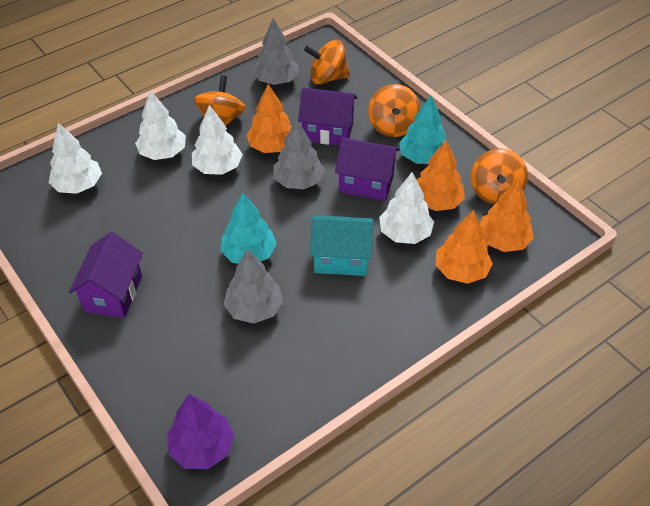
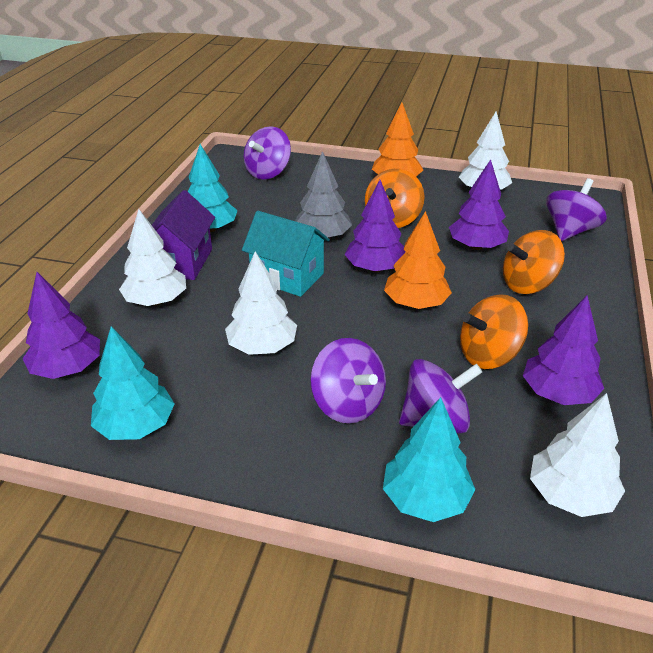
grey tree: [223,249,283,324] [253,18,299,85] [273,119,325,189] = 3 -> [295,151,352,241] = 1
orange spinning top: [194,75,246,126] [304,40,350,84] [368,84,420,137] [471,148,528,204] = 4 -> [365,169,425,228] [460,294,528,369] [503,230,565,294] = 3
orange tree: [246,84,292,153] [416,139,465,211] [435,210,493,284] [480,179,534,252] = 4 -> [372,103,423,176] [384,211,452,309] = 2
purple house: [69,232,143,318] [298,88,357,145] [335,137,400,201] = 3 -> [152,190,215,280] = 1
purple spinning top: none = 0 -> [244,126,291,179] [310,338,386,424] [399,359,482,434] [546,178,607,241] = 4
purple tree: [167,394,234,469] = 1 -> [23,272,100,379] [345,180,405,272] [449,160,509,250] [523,295,604,405] = 4
turquoise tree: [220,192,277,264] [399,95,450,164] = 2 -> [91,326,175,440] [187,144,238,232] [383,397,476,522] = 3

